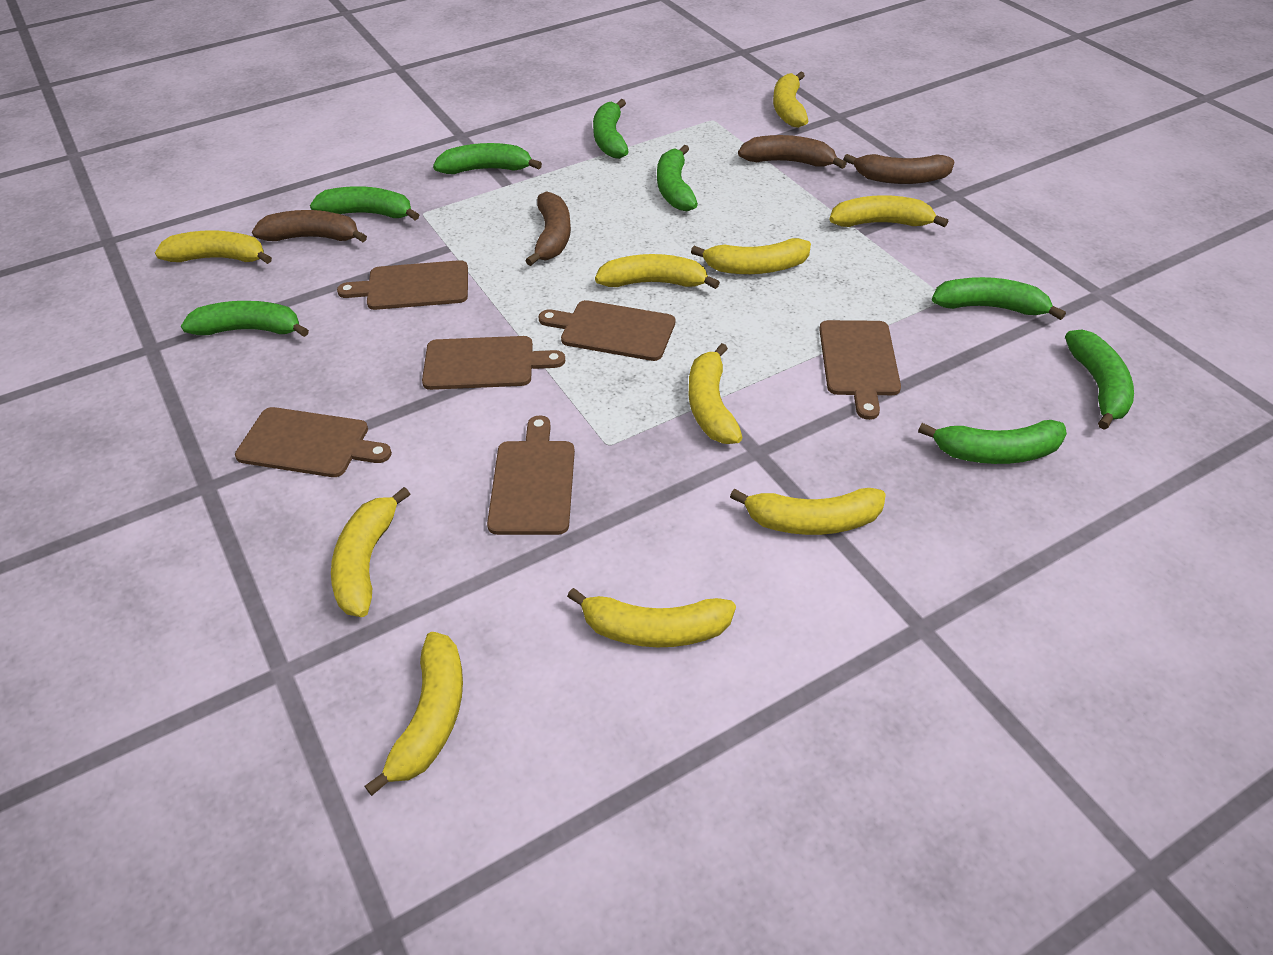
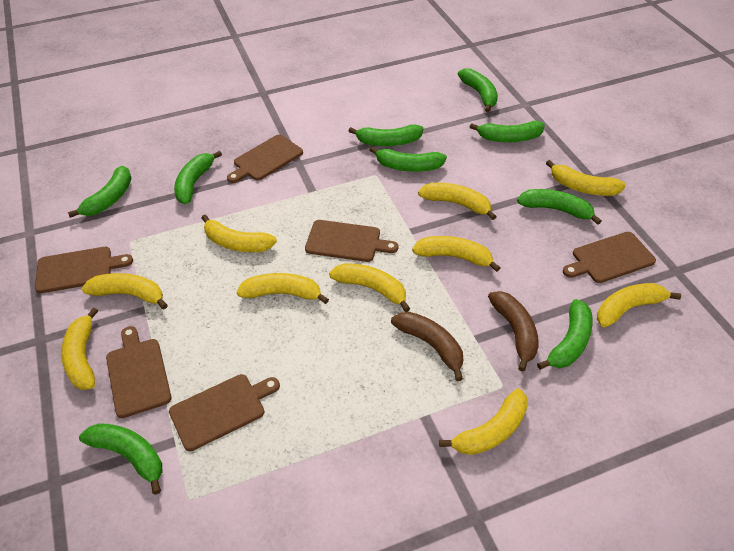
brown banana: [252,210,367,242] [525,191,571,266] [738,135,847,169] [843,154,954,184] = 4 -> [391,312,463,381] [488,291,539,372] = 2
green banana: [181,301,309,337] [310,186,419,220] [433,143,542,174] [593,99,629,159] [657,145,698,211] [918,420,1067,464] [932,277,1066,320] [1065,329,1134,430] = 8 -> [68,166,132,218] [79,423,163,495] [174,151,222,204] [349,124,424,146] [370,146,447,172] [458,68,498,112] [470,121,545,142] [517,189,602,225] [537,299,593,370] = 9

